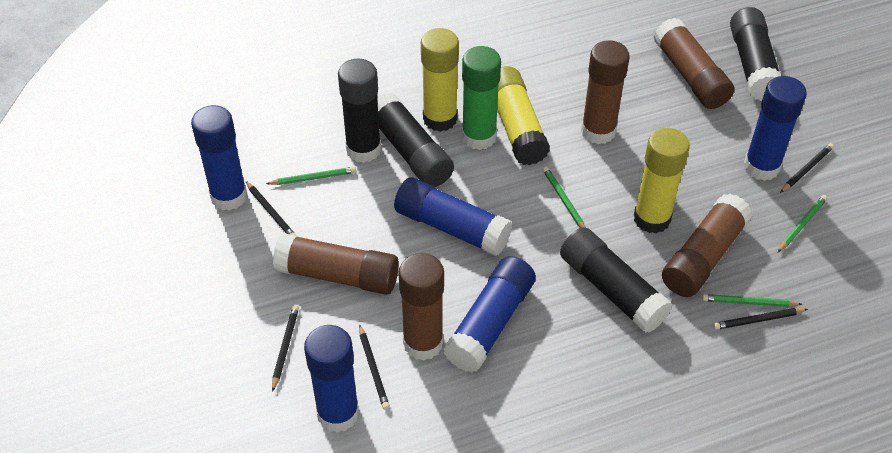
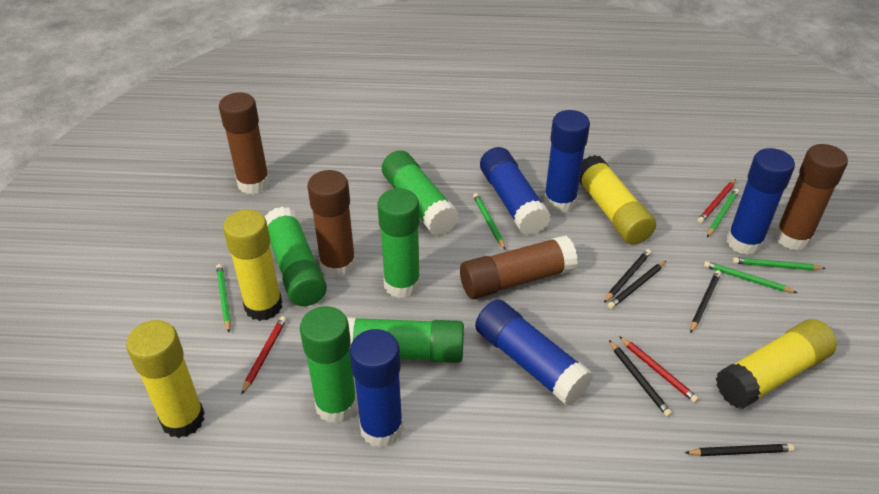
black glue stick: [338,59,382,163] [377,93,454,187] [560,227,673,333] [730,7,781,101] = 4 -> none = 0
brown glue stick: [273,233,399,295] [399,253,444,360] [581,40,629,144] [653,18,734,109] [662,194,752,297] = 5 -> [219,93,270,194] [307,170,356,278] [460,235,578,299] [775,144,848,250] = 4
green glue stick: [462,46,501,150] = 1 -> [265,207,327,306] [300,306,358,424] [347,317,464,363] [377,188,420,298] [382,150,459,235] = 5
green pencil: [266,167,356,185] [543,167,586,228] [702,294,802,307] [778,195,827,252] = 4 -> [216,264,231,333] [473,193,506,250] [704,261,797,293] [707,189,739,237] [733,257,826,271] = 5
red pencil: none = 0 -> [241,316,286,395] [619,336,699,403] [698,179,736,223] = 3
yellow glue stick: [421,28,459,132] [497,66,550,165] [634,128,690,234] = 3 -> [126,320,205,438] [223,209,282,321] [579,155,656,245] [716,319,837,409] = 4

